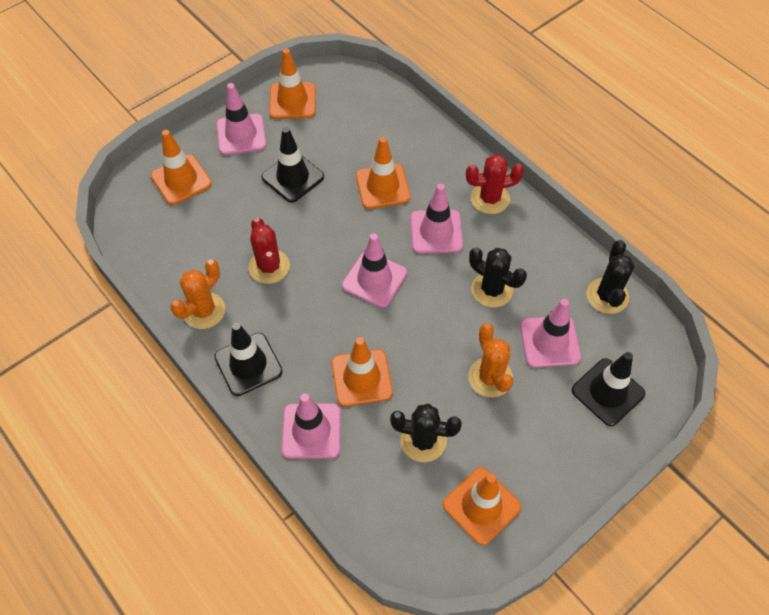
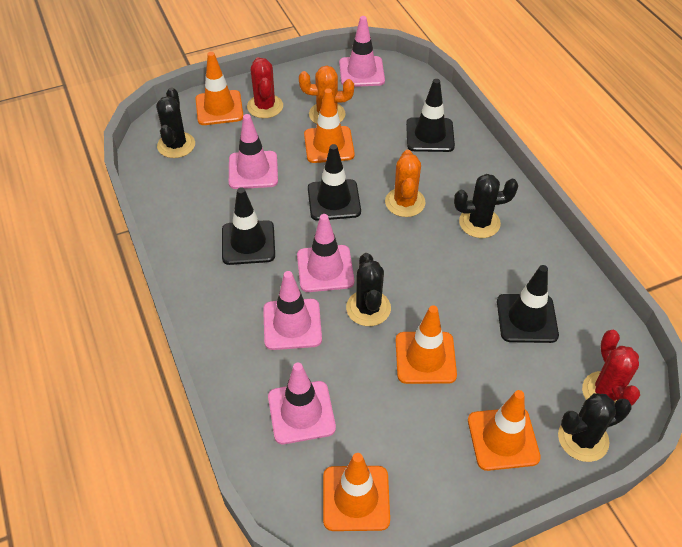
black cactus: [390,403,462,462] [469,247,527,307] [587,240,634,314] = 3 -> [156,87,195,158] [346,253,391,326] [454,174,518,238] [558,393,632,462] = 4
black traffic cone: [214,323,283,396] [261,127,324,203] [571,352,645,426] = 3 -> [222,187,275,265] [308,144,361,221] [406,79,455,152] [497,265,559,343] = 4

